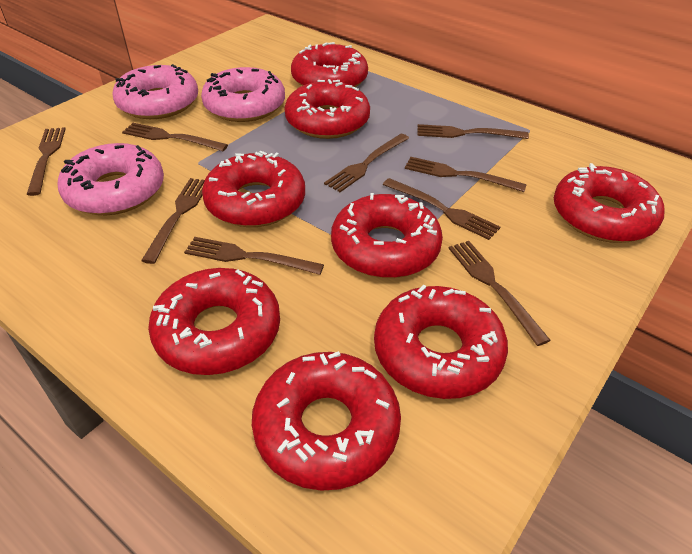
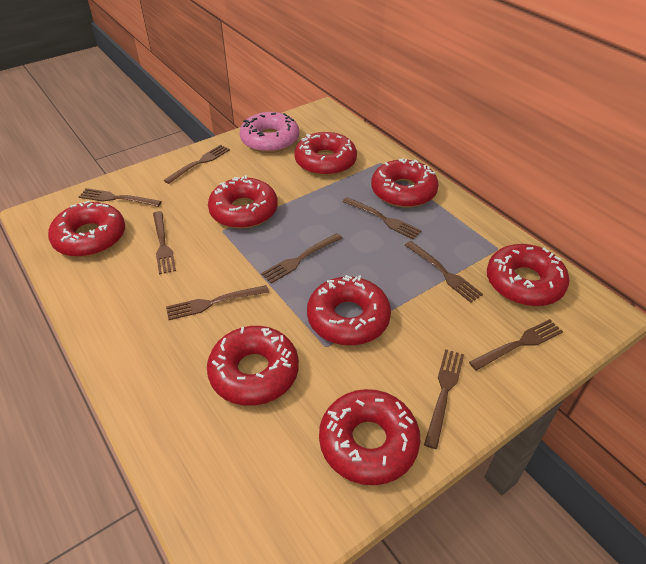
pink donut: [57,143,164,215] [112,64,198,119] [201,67,285,122] = 3 -> [240,112,299,153] = 1

